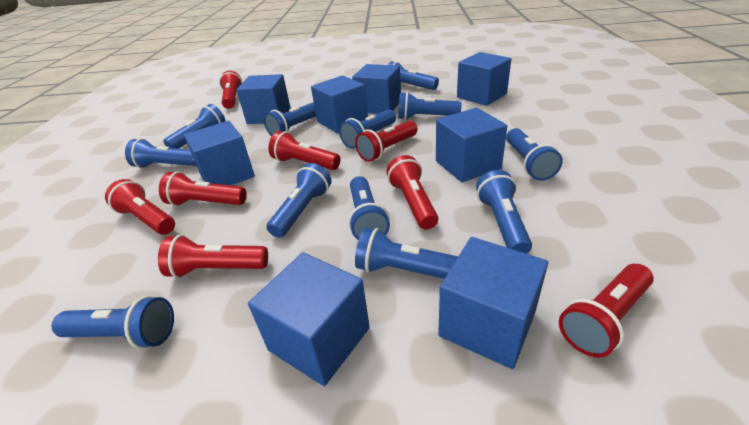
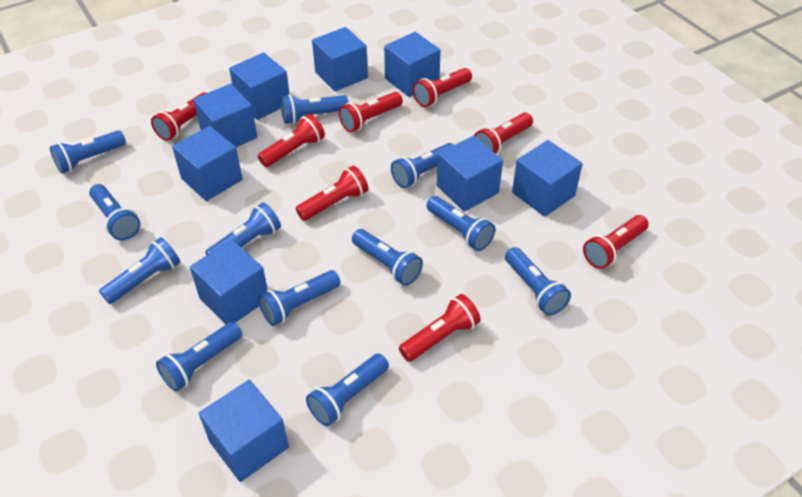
blue cube: [184,121,255,185] [236,74,291,124] [248,252,370,386] [311,75,368,133] [352,64,401,114] [436,108,507,182] [438,237,548,369] [457,52,511,106] = 8 -> [172,126,243,201] [190,240,268,324] [193,84,257,147] [199,380,289,482] [229,52,289,120] [312,27,368,92] [384,32,441,97] [437,136,503,212] [512,140,583,217] = 9

